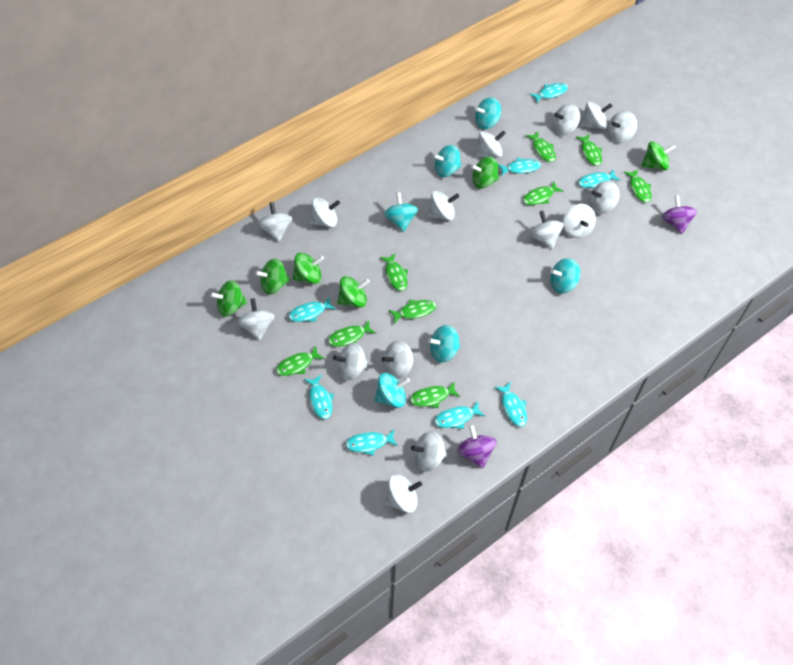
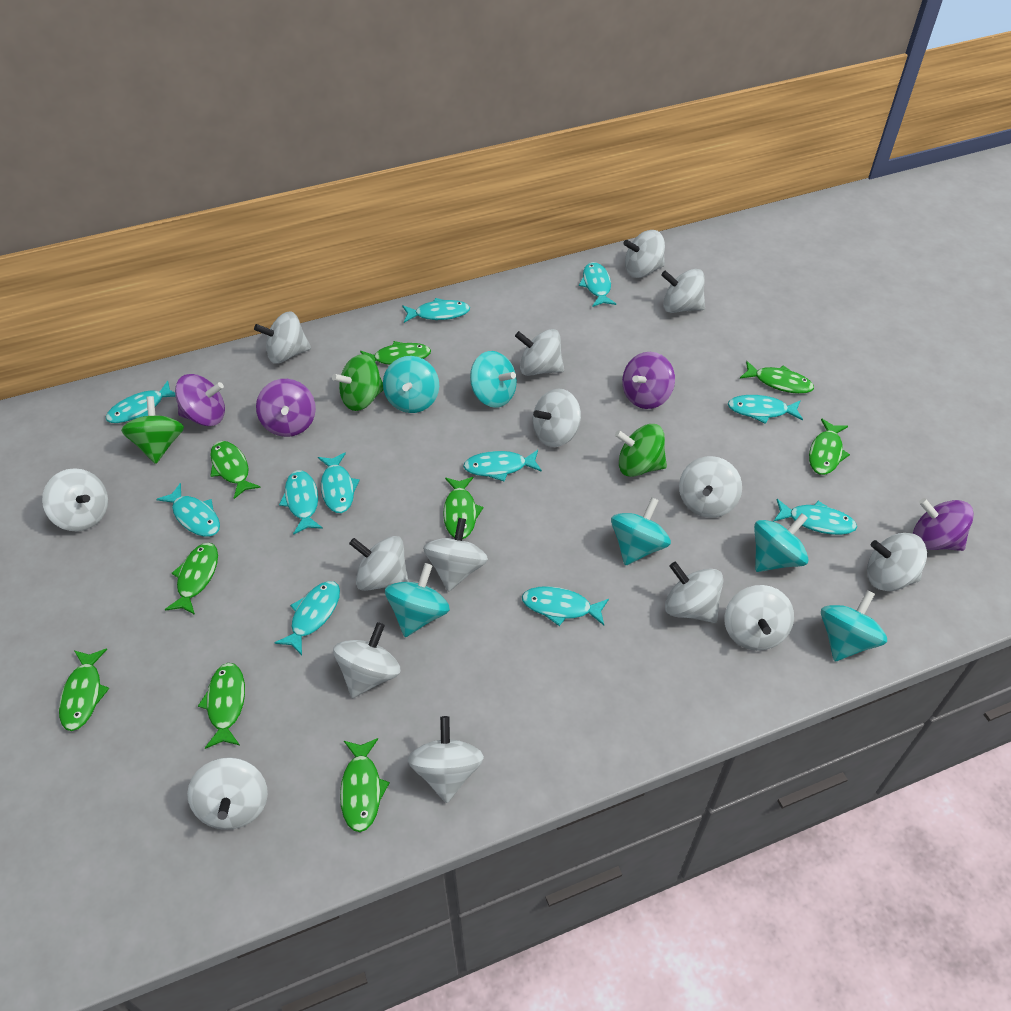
green spinning top: [210,280,247,317] [255,258,290,294] [293,253,324,284] [337,276,370,308] [471,156,499,189] [641,141,676,170] = 6 -> [121,396,184,464] [332,354,383,411] [615,424,667,477] = 3
purple spinning top: [457,425,496,469] [662,195,697,234] = 2 -> [175,374,225,426] [256,379,316,437] [622,352,675,409] [913,498,974,551] = 4
turquoise fish: [288,296,336,322] [304,375,334,419] [345,429,398,456] [434,401,485,429] [495,382,527,427] [498,158,541,176] [530,83,568,103] [578,170,621,188] = 8 -> [106,381,176,423] [156,483,220,537] [275,581,340,655] [279,470,323,535] [318,452,360,513] [402,298,470,323] [463,450,542,481] [522,586,609,626] [579,262,616,307] [728,395,803,424] [773,499,857,535] = 11

